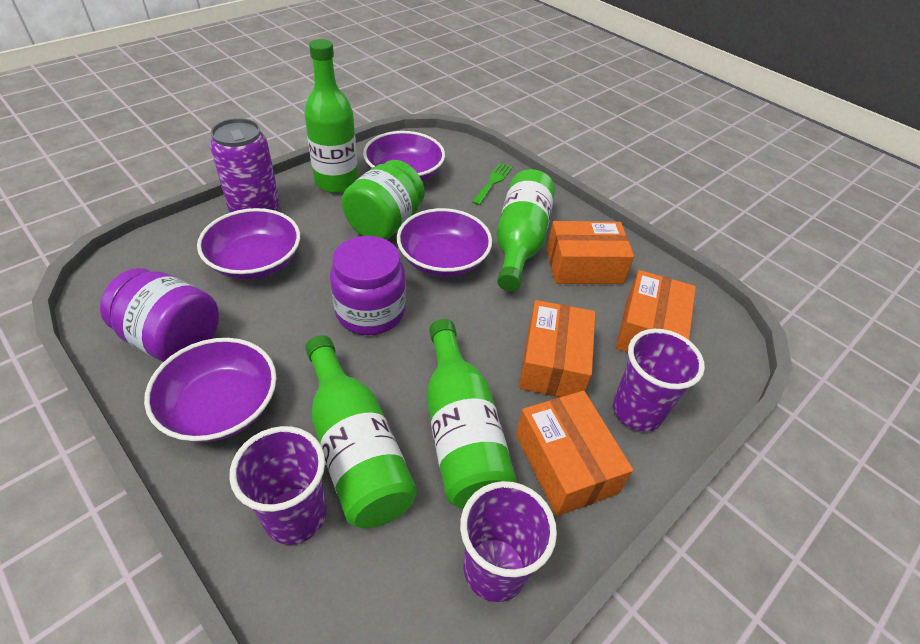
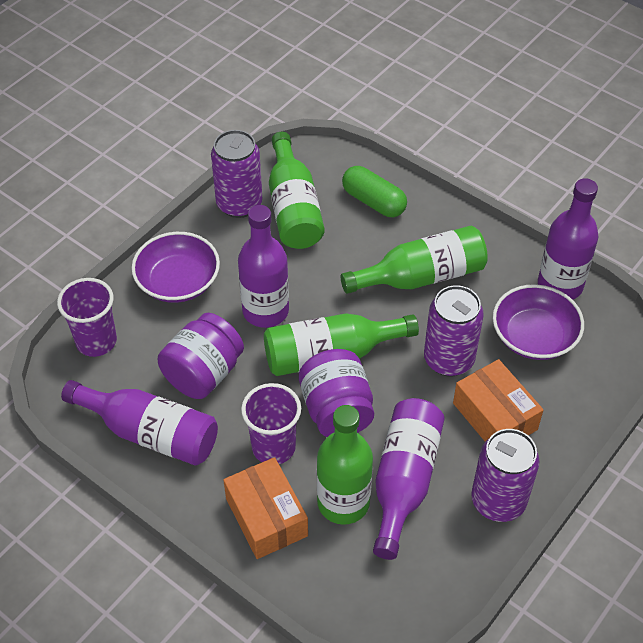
green capsule: none = 0 -> [342,166,407,217] = 1
green fork: [472,163,513,205] = 1 -> none = 0
green jar: [342,160,425,240] = 1 -> none = 0
orange box: [516,391,633,516] [519,300,595,397] [547,221,634,284] [616,270,696,352] = 4 -> [223,457,308,559] [453,359,543,442] = 2
purple bottle: none = 0 -> [61,380,218,466] [238,205,289,328] [373,398,445,560] [538,178,599,300] = 4
purple bowl: [144,338,277,442] [197,208,300,280] [363,131,445,181] [397,208,492,277] = 4 -> [132,232,220,303] [493,284,584,360] = 2
purple can: [210,118,280,213] = 1 -> [211,130,262,218] [424,285,484,377] [471,429,539,522] = 3
purple cup: [229,426,327,545] [460,481,557,602] [613,329,705,431] = 3 -> [57,278,117,357] [241,383,301,464] = 2

